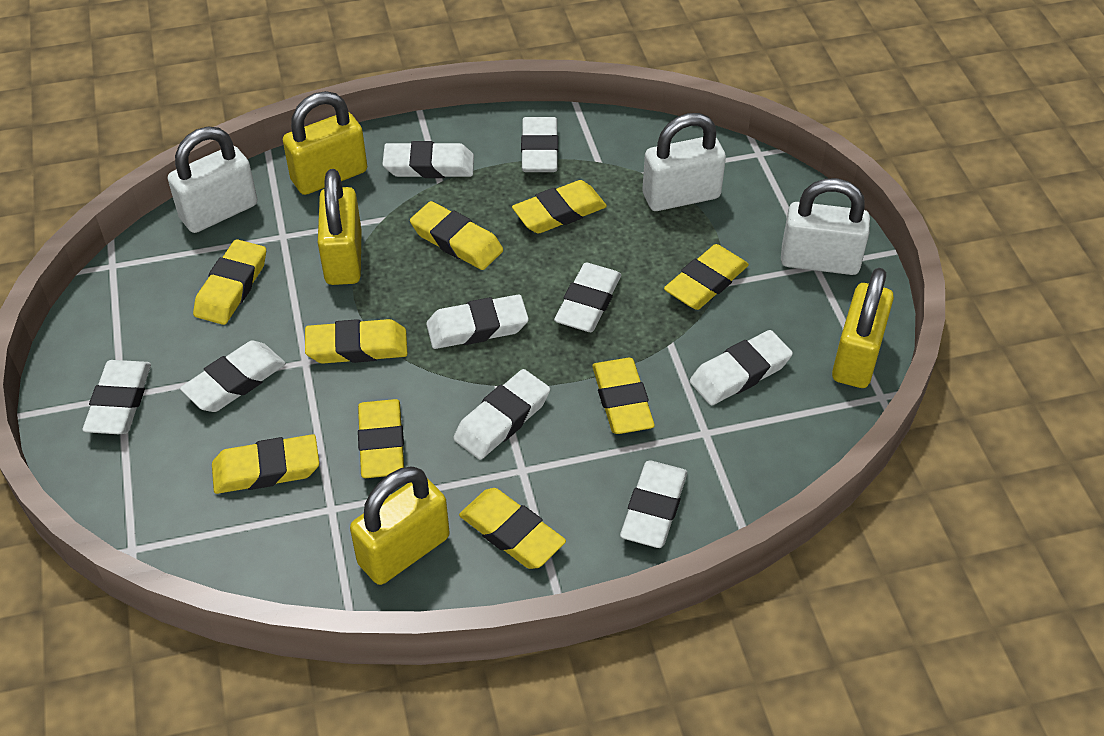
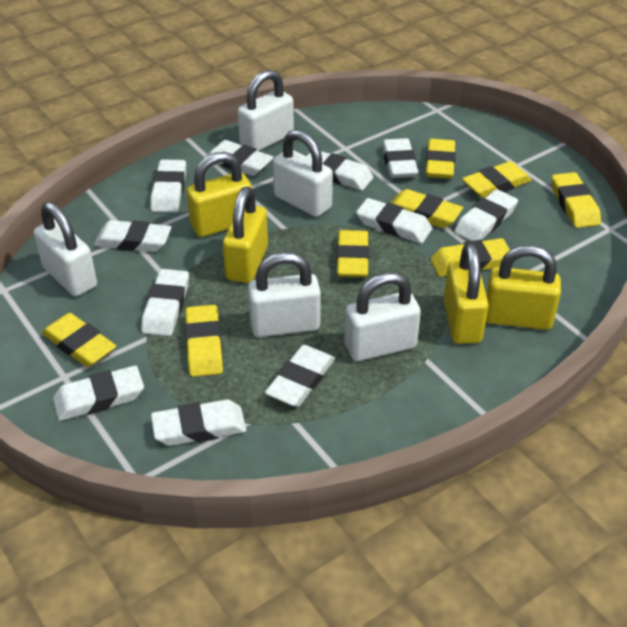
white eraser: [82,360,151,434] [180,341,286,412] [382,141,474,178] [426,295,529,349] [453,369,550,460] [521,117,558,172] [554,263,621,332] [620,461,687,548] [690,330,793,405] = 9 -> [53,365,144,421] [94,220,172,252] [141,269,189,336] [150,160,186,212] [151,399,246,446] [205,140,274,176] [265,345,335,407] [307,151,373,191] [356,198,432,243] [382,138,418,178] [454,189,518,241] = 11
white padlock: [168,126,258,233] [642,113,726,211] [781,178,870,275] = 3 -> [34,202,97,297] [238,70,294,151] [248,252,321,337] [273,130,333,217] [345,272,421,361] = 5
yellow eraser: [193,239,266,325] [212,434,319,494] [305,319,408,364] [358,399,404,478] [410,201,503,270] [459,488,566,569] [512,180,607,234] [592,358,655,434] [664,244,749,310] = 9 -> [42,313,116,367] [185,305,223,377] [337,230,369,277] [391,189,463,228] [426,139,456,179] [430,238,510,277] [462,161,531,198] [551,172,601,228] = 8

